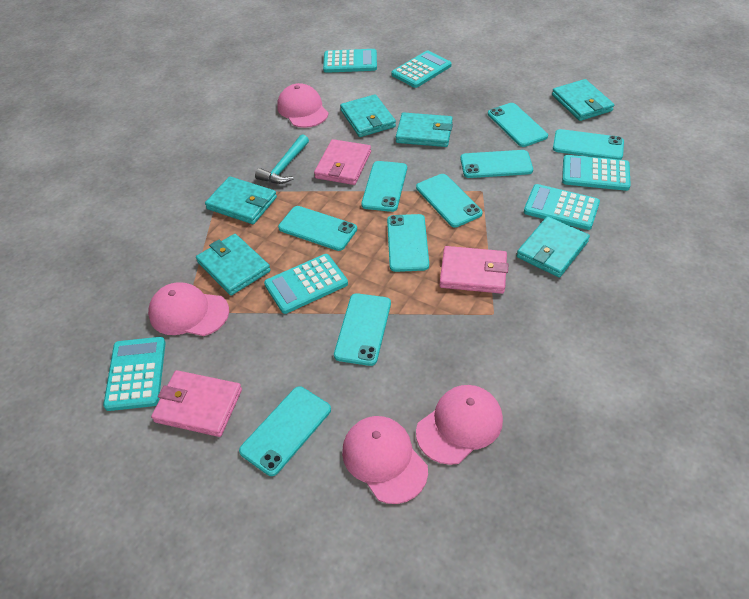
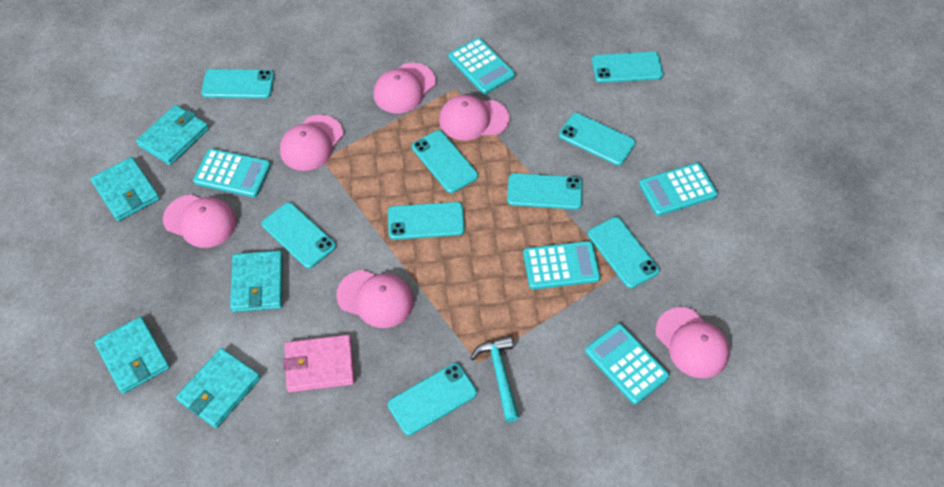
pink cap: [148,282,229,336] [277,83,329,128] [342,416,428,504] [416,385,503,465] = 4 -> [163,194,237,248] [280,115,343,171] [336,270,414,328] [373,63,436,113] [439,95,509,141] [656,307,730,378] = 6
pink wallet: [151,370,242,437] [314,139,371,185] [439,246,508,294] = 3 -> [283,335,354,392] = 1
turquoise calculator: [103,337,166,411] [264,254,348,314] [323,49,377,73] [392,51,452,88] [524,184,600,230] [562,155,631,191] = 6 -> [193,149,271,197] [448,38,515,94] [523,241,601,290] [585,324,670,404] [639,163,718,216] = 5
turquoise wallet: [196,234,271,296] [205,176,277,224] [340,94,396,137] [396,112,453,147] [517,216,590,277] [552,79,614,121] = 6 -> [90,157,160,221] [94,316,170,394] [136,105,209,165] [176,348,261,428] [230,251,283,312] = 5

